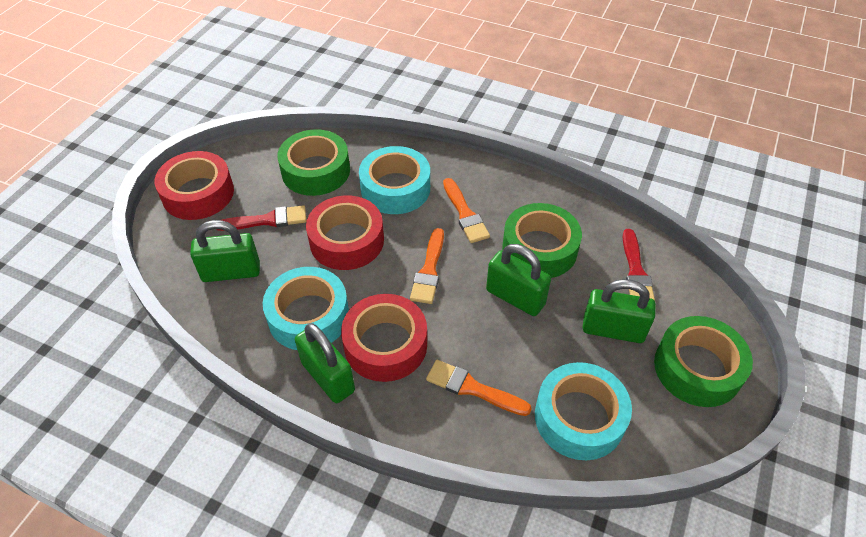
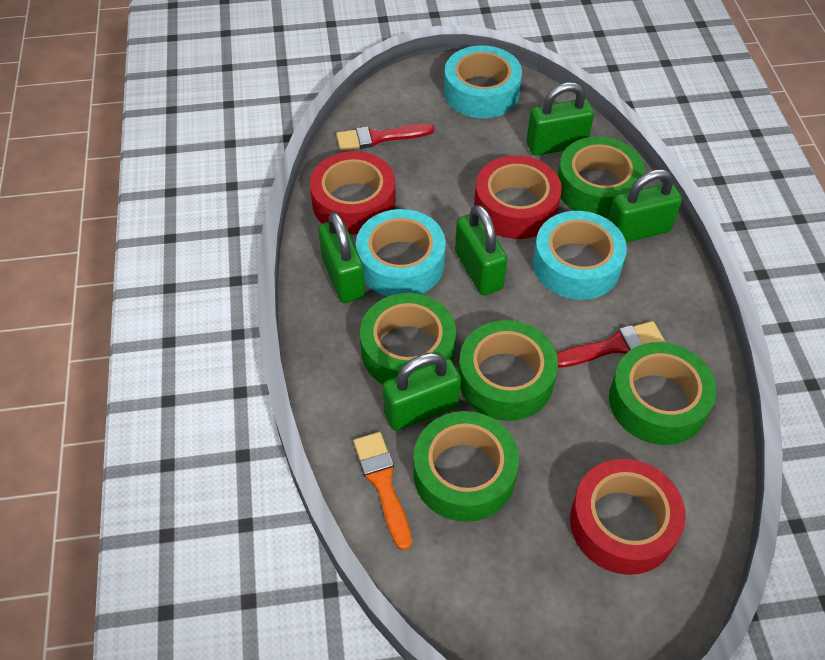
green padlock: [190,220,260,282] [295,323,355,403] [486,244,551,316] [583,279,656,343] = 4 -> [318,212,365,303] [382,353,461,431] [455,205,507,295] [527,82,594,156] [608,169,682,242] = 5
green tape: [277,129,350,196] [502,203,582,278] [654,316,753,407] = 3 -> [360,293,456,384] [413,411,519,522] [459,320,558,421] [558,137,645,218] [609,342,716,445] = 5
orange brush: [410,228,444,304] [426,360,532,416] [443,178,490,243] = 3 -> [353,432,412,550] = 1

